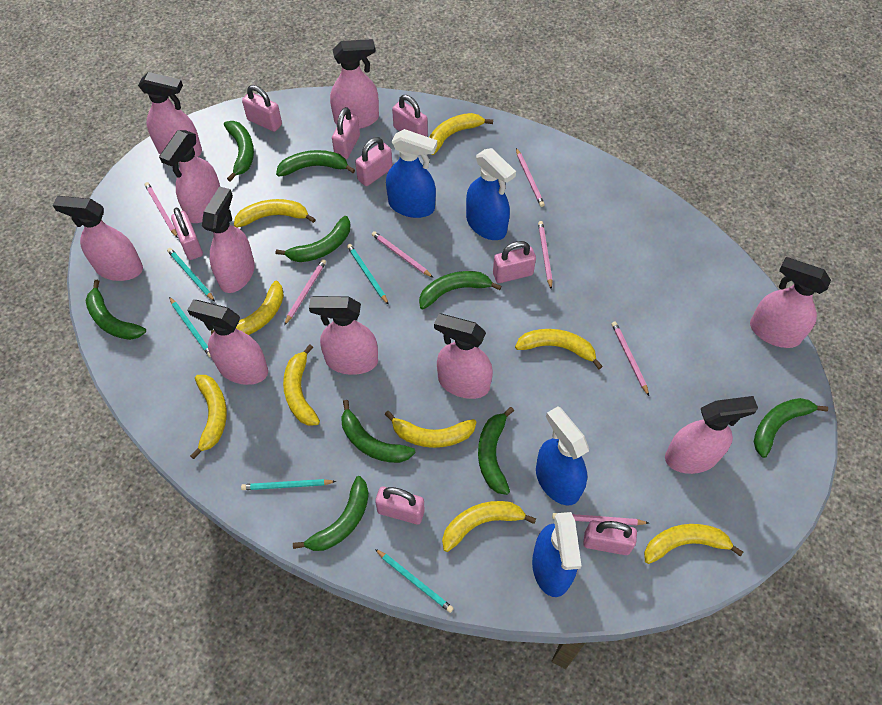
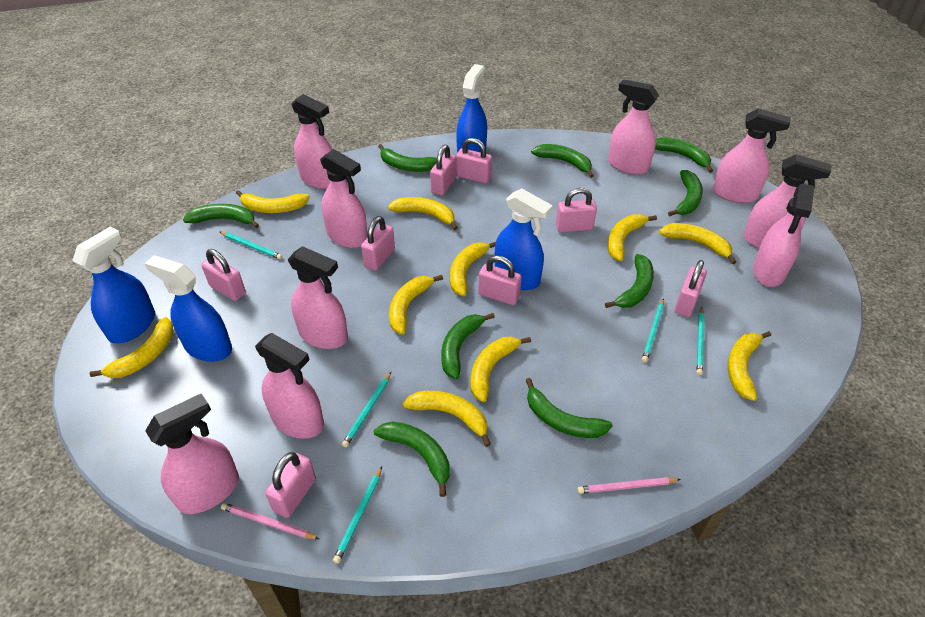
pink pencil: [145,182,178,238] [284,259,326,325] [372,231,433,278] [516,148,545,207] [538,221,553,289] [552,513,649,525] [611,322,649,396] = 7 -> [221,503,319,539] [578,477,681,494] = 2
pink spray bottle: [53,196,143,281] [138,72,202,157] [159,130,220,223] [188,300,268,385] [202,186,255,293] [309,296,378,375] [330,39,379,129] [434,314,493,399] [665,396,758,474] [750,257,831,348] = 10 -> [145,394,239,514] [255,333,324,439] [288,246,348,349] [291,94,333,189] [320,149,367,248] [608,79,659,175] [713,108,791,203] [743,154,831,249] [753,184,815,287] = 9
yellow banana: [190,375,227,459] [211,281,284,335] [234,199,316,227] [283,344,320,426] [385,411,477,448] [429,113,493,155] [442,501,536,552] [515,329,603,369] [644,524,743,564] = 9 -> [90,317,174,378] [236,190,310,213] [388,197,458,230] [389,275,443,335] [403,391,491,447] [450,242,496,296] [471,337,531,402] [608,214,657,261] [659,223,736,264] [728,331,771,401] = 10

